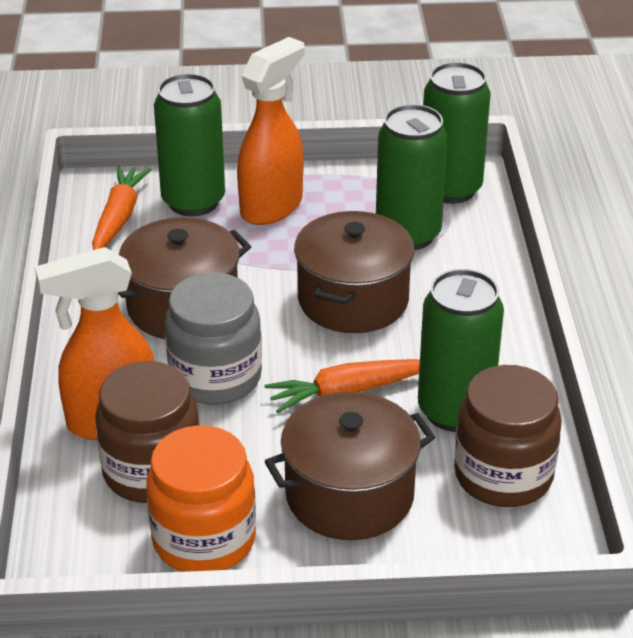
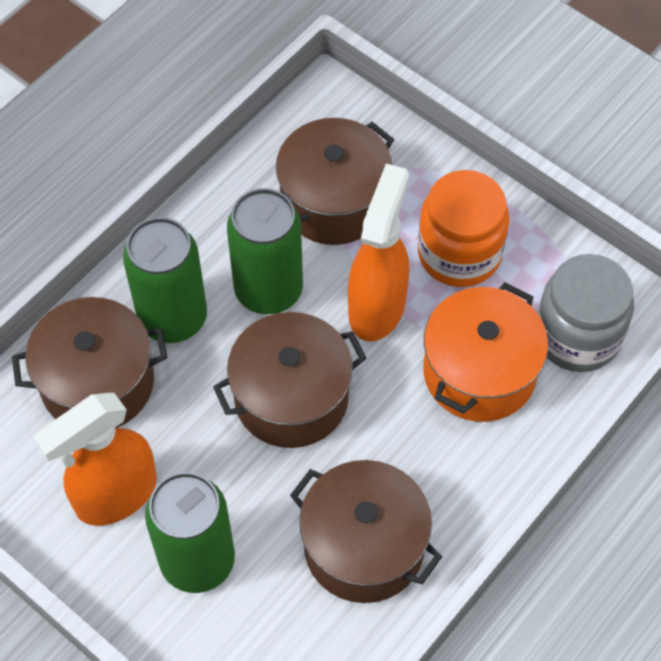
brown jar: [95,361,200,503] [454,365,562,507] = 2 -> none = 0
brown pot: [118,217,251,339] [265,392,435,540] [294,211,414,333] = 3 -> [12,297,167,428] [213,312,366,448] [276,118,394,245] [290,460,442,603] = 4
green can: [154,73,225,217] [376,104,448,250] [418,269,504,432] [423,62,490,204] = 4 -> [123,217,207,343] [145,472,235,593] [227,188,303,314] = 3
orange carrot: [92,165,152,250] [264,359,420,413] = 2 -> none = 0
orange pot: none = 0 -> [424,283,548,422] = 1

